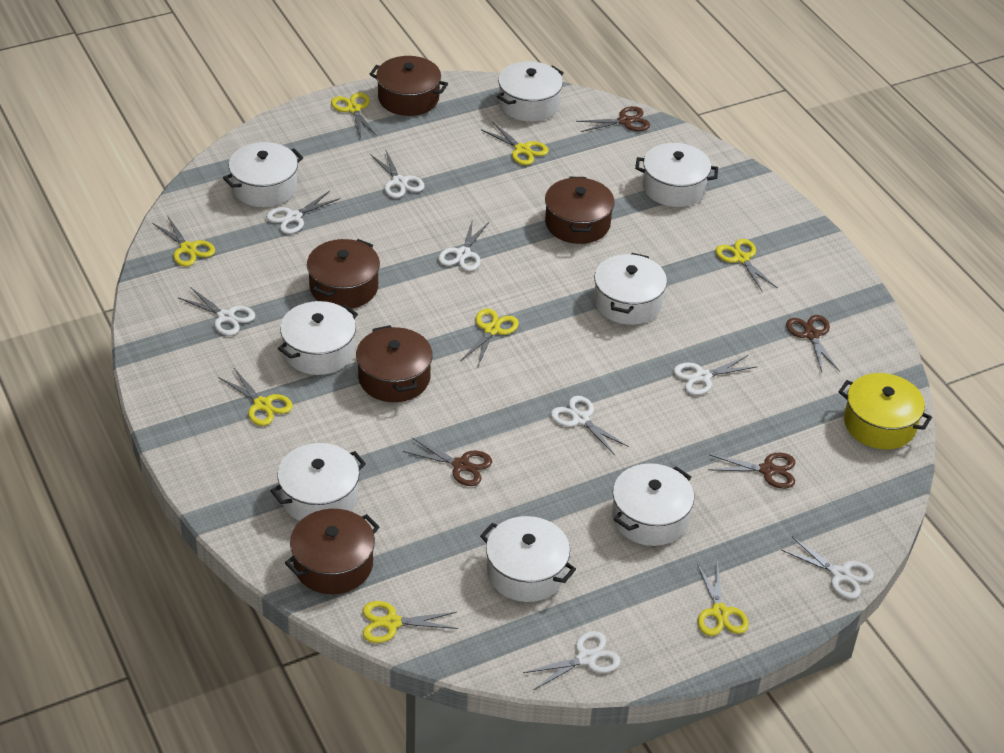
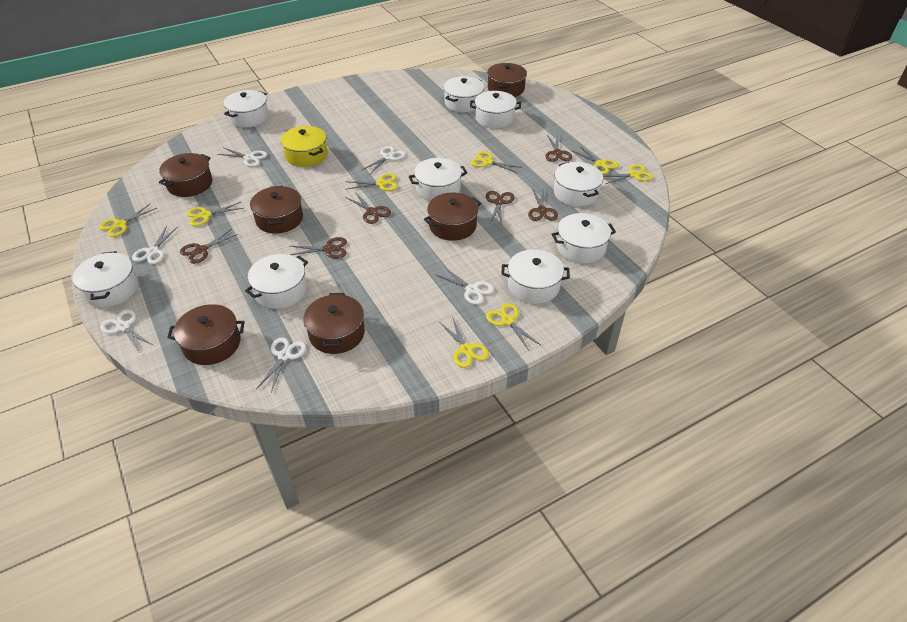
brown pot: [285,509,379,594] [307,239,380,309] [356,325,433,402] [370,56,448,116] [545,177,615,244] = 5 -> [159,153,212,197] [167,304,245,365] [250,185,303,234] [303,293,365,354] [424,192,481,241] [487,63,527,97] = 6
brown scissors: [403,438,492,486] [576,106,650,132] [708,453,795,489] [786,315,840,372] = 4 -> [180,229,238,264] [291,237,347,259] [345,192,391,224] [486,191,514,225] [528,188,558,221] [545,135,572,162] = 6
white pot: [223,142,303,207] [270,443,366,521] [278,301,358,375] [480,516,576,602] [497,61,563,122] [594,253,667,325] [612,463,694,546] [635,143,718,207] = 8 -> [72,251,138,307] [224,90,269,127] [245,254,308,309] [409,158,467,201] [444,76,484,112] [470,91,521,128] [501,249,570,304] [552,213,616,263] [554,162,603,207] = 9
white scissors: [179,287,255,336] [266,191,341,234] [370,151,425,198] [438,219,489,271] [523,631,621,690] [551,396,629,455] [674,355,758,395] [781,537,874,599] = 8 -> [100,309,153,352] [132,225,178,264] [217,148,267,167] [256,337,307,392] [362,146,405,174] [436,267,494,305] = 6

